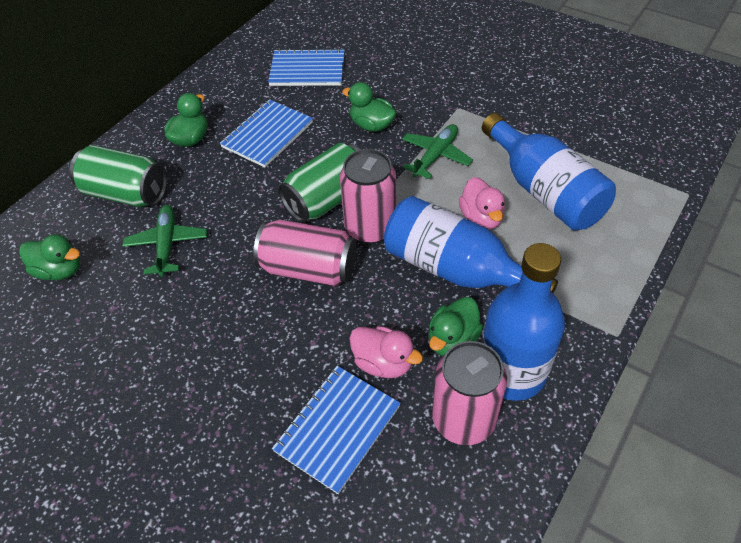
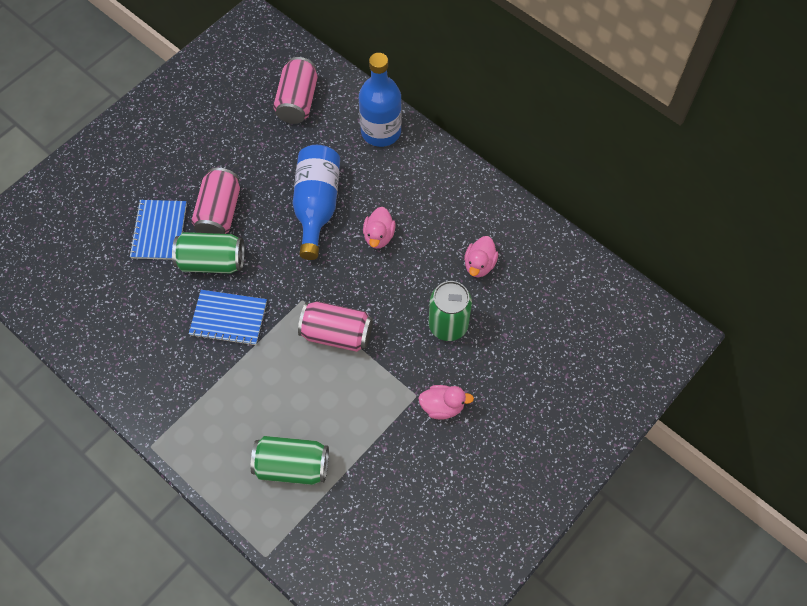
blue bottle: [384,196,558,294] [481,243,565,401] [482,113,616,231] = 3 -> [293,145,340,260] [359,53,402,147] = 2
blue notebook: [220,99,313,167] [268,48,345,86] [272,366,401,494] = 3 -> [129,200,187,260] [189,290,267,346] = 2
green can: [69,145,167,207] [278,143,360,223] = 2 -> [172,232,245,274] [251,436,329,485] [429,281,472,341] = 3
green duck: [19,234,80,280] [164,93,207,147] [342,82,396,132] [429,297,483,356] = 4 -> none = 0
green plane: [122,205,207,277] [402,124,473,179] = 2 -> none = 0
pink duck: [349,326,423,378] [459,177,505,229] = 2 -> [363,207,396,249] [418,385,474,420] [464,236,498,277] = 3

